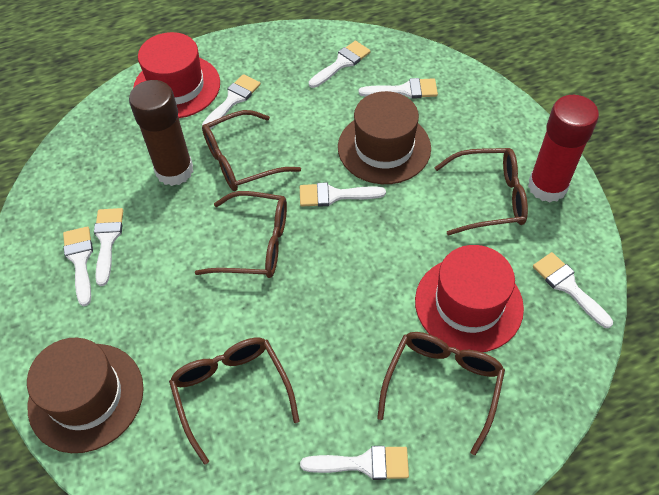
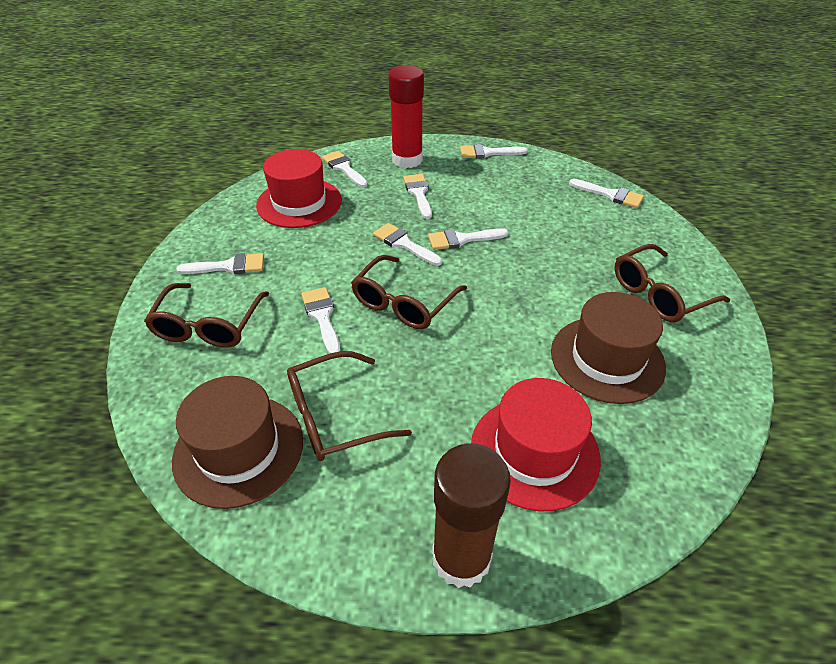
brown glasses: [169,338,299,465] [195,191,287,278] [202,110,301,191] [377,332,505,455] [434,148,528,236] = 5 -> [144,283,269,348] [287,351,412,461] [351,255,467,329] [614,244,730,322] = 4

